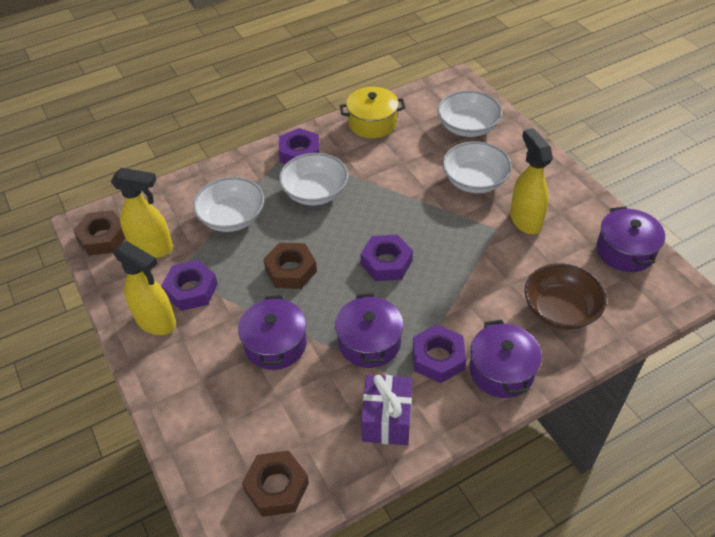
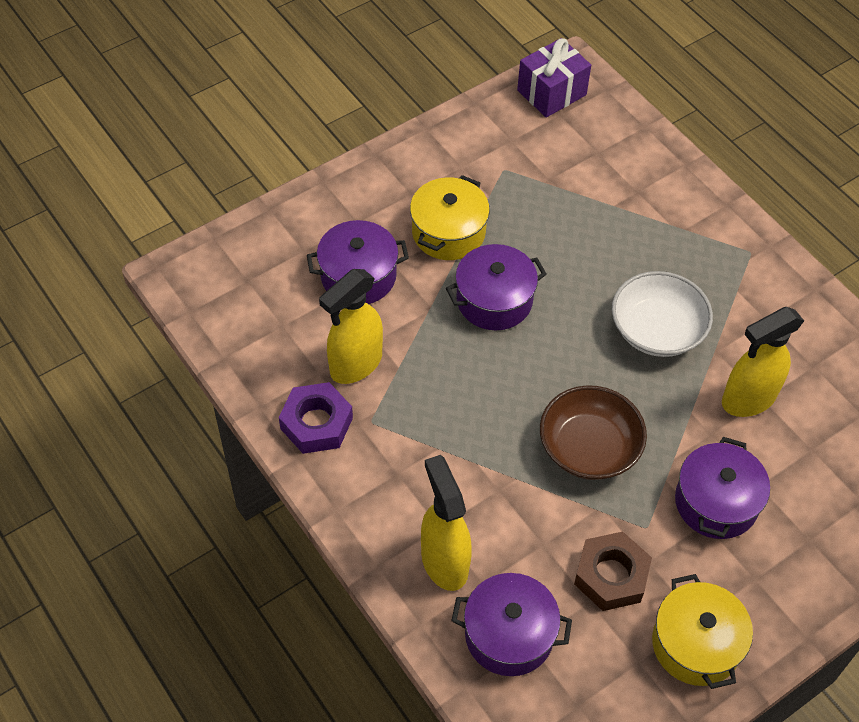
brown nut: [73,210,126,256] [242,451,309,517] [263,243,317,289] = 3 -> [574,531,652,611] = 1
purple nut: [161,260,218,311] [279,128,320,164] [360,234,413,281] [413,325,466,383] = 4 -> [279,382,353,454] = 1
white bowl: [193,177,264,232] [279,153,348,205] [437,90,502,137] [442,141,512,193] = 4 -> [612,271,713,357] = 1
yellow pot: [340,87,405,138] = 1 -> [410,175,490,260] [652,574,753,689] = 2

